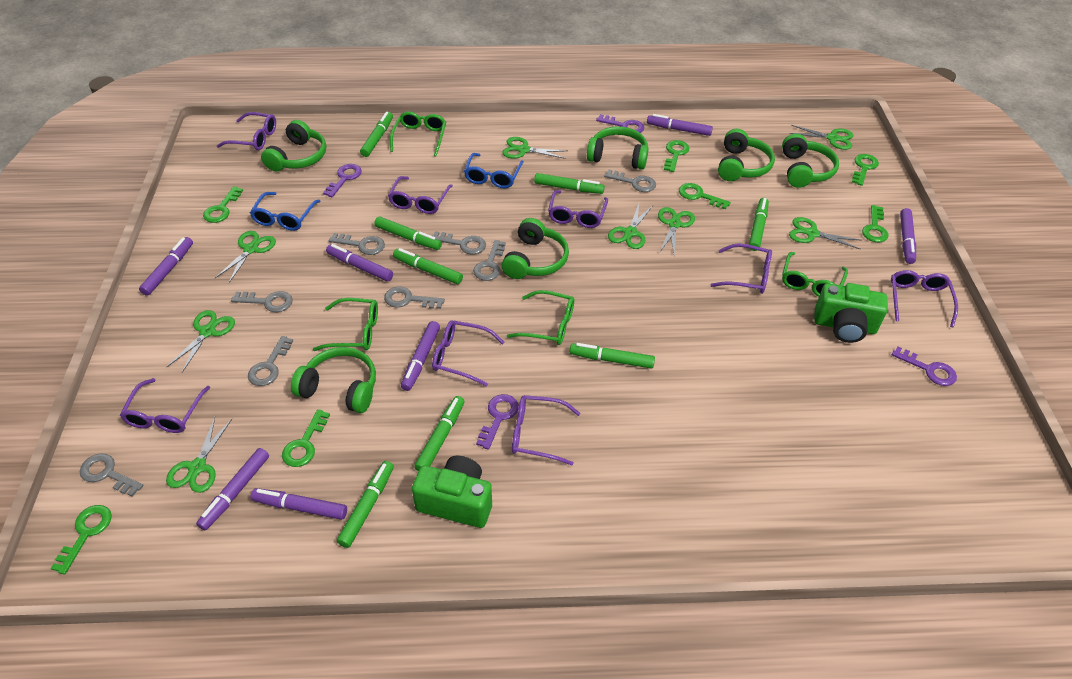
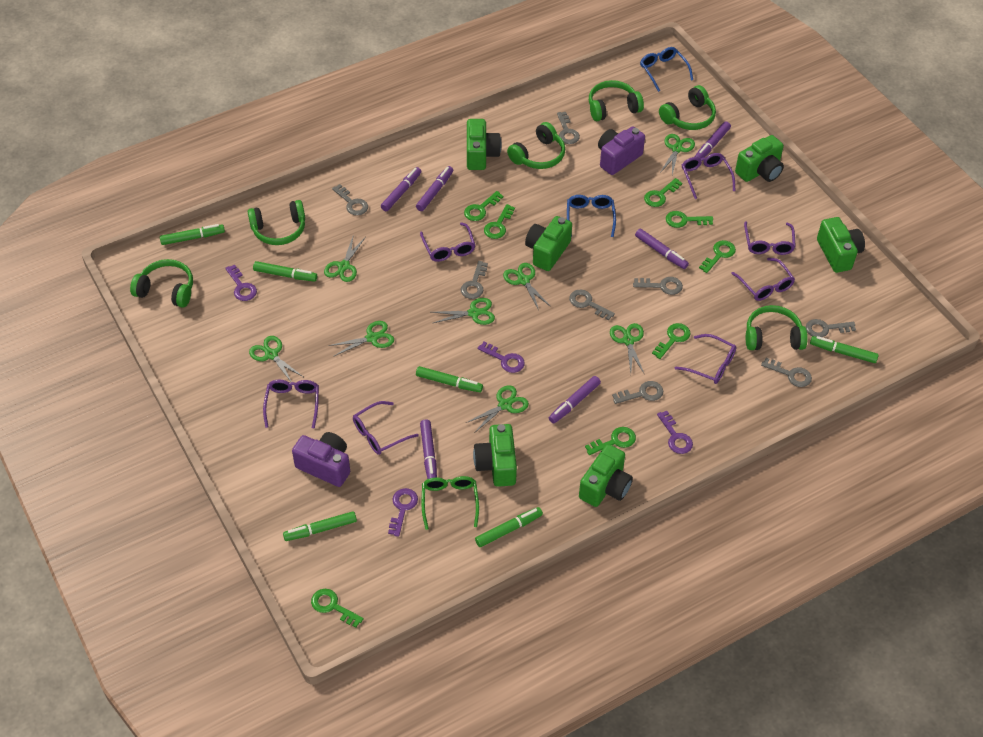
green camera: [412,456,492,528] [814,283,888,343] = 2 -> [467,119,501,170] [473,424,517,487] [525,216,572,271] [579,444,633,507] [735,135,784,182] [817,217,865,273] = 6
green glasses: [313,298,378,351] [390,112,446,157] [507,290,574,345] [782,252,848,297] = 4 -> [422,476,479,530] = 1
green key: [51,505,112,574] [203,186,243,223] [282,409,330,467] [664,140,689,172] [679,183,731,209] [852,154,879,186] [862,205,889,242] = 7 -> [311,589,364,628] [464,191,503,221] [484,204,515,239] [585,427,636,455] [644,178,682,207] [652,323,691,359] [666,211,713,228] [699,240,736,273] = 8
green marker: [337,461,394,548] [360,112,393,157] [374,217,442,250] [393,248,463,284] [414,396,465,471] [534,173,605,194] [570,343,655,369] [749,198,769,251] = 8 -> [160,224,225,245] [253,261,317,282] [283,511,357,541] [416,366,483,392] [475,507,543,547] [810,336,879,363] = 6
purple camera: none = 0 -> [292,432,350,487] [598,126,645,175] = 2
purple glasses: [120,378,210,433] [217,112,276,151] [388,176,453,214] [432,320,505,387] [512,395,580,465] [548,190,608,228] [711,243,772,294] [891,270,958,327] = 8 -> [263,380,319,429] [353,401,419,455] [420,222,475,262] [675,334,737,384] [682,153,735,199] [731,258,795,301] [744,221,796,255] = 7
purple marker: [139,237,193,296] [196,448,269,531] [251,488,347,520] [326,244,393,282] [401,321,440,391] [647,114,713,136] [900,208,916,264] = 7 -> [381,167,421,211] [416,166,453,211] [420,420,437,479] [549,376,601,424] [635,229,689,269] [695,121,731,159] = 6

